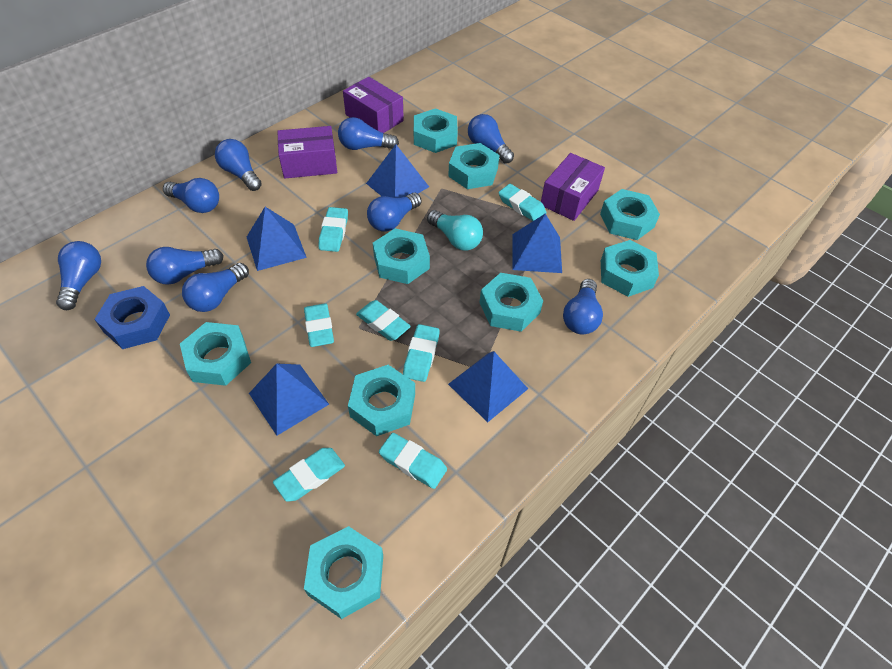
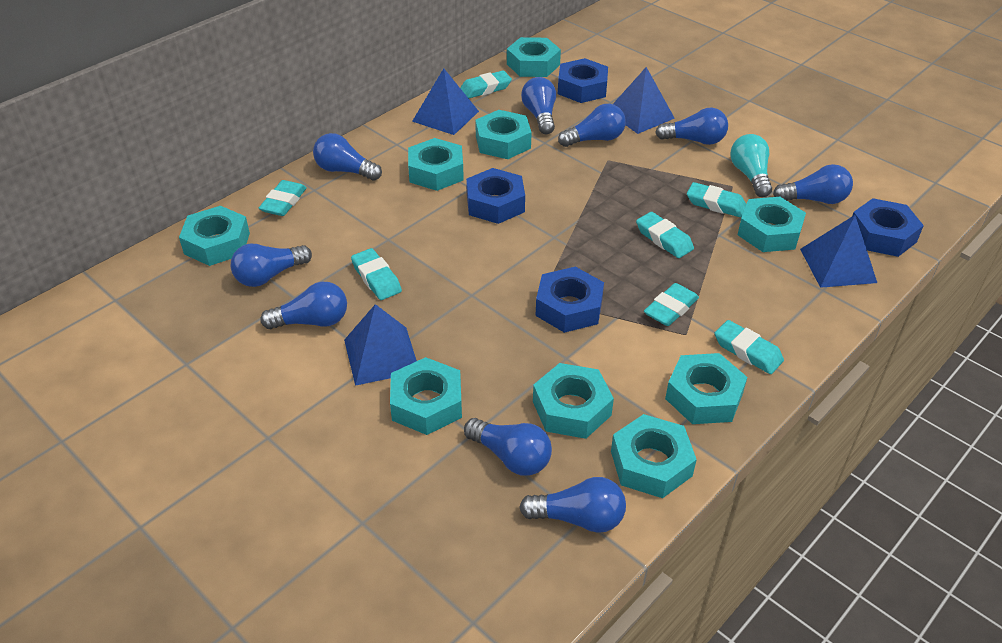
blue nut: [94,286,170,349] = 1 -> [466,168,525,224] [536,267,604,333] [558,58,608,103] [852,198,924,257] = 4
blue pyramid: [247,207,307,271] [249,364,329,436] [366,144,429,198] [448,351,528,422] [512,214,562,273] = 5 -> [344,304,417,386] [412,68,479,135] [613,67,675,134] [800,215,877,288] = 4
purple box: [277,126,337,179] [343,77,404,133] [541,153,605,221] = 3 -> none = 0

